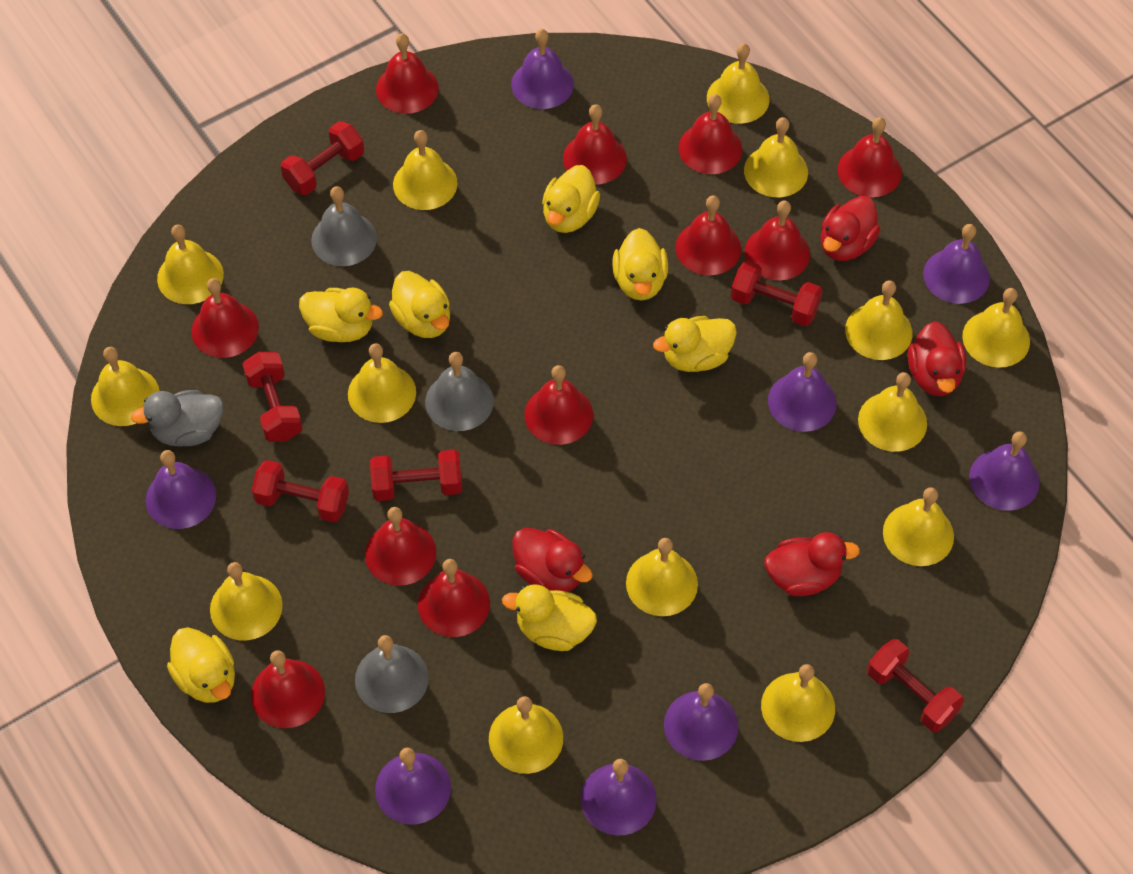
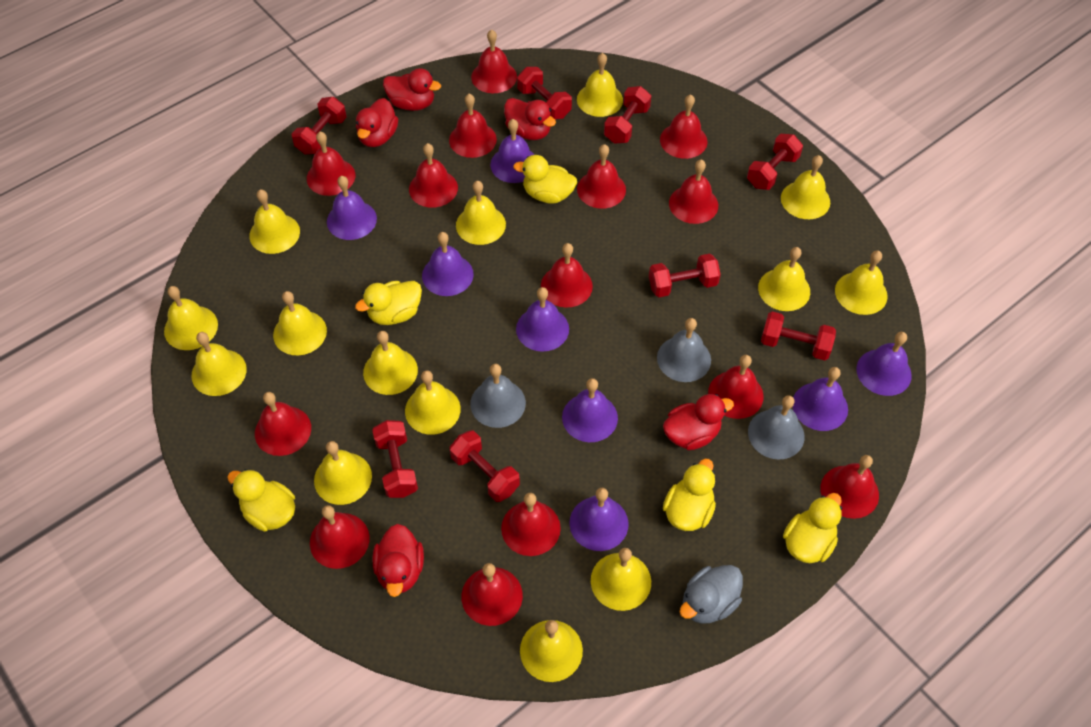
red bell: [191,278,259,358] [251,650,325,728] [365,507,436,586] [376,33,439,114] [418,559,490,637] [524,365,593,445] [563,104,627,184] [675,195,741,275] [678,94,742,174] [744,201,810,280] [837,117,902,197] = 11 -> [255,392,311,456] [307,132,355,196] [310,505,369,569] [409,143,458,208] [449,94,497,158] [461,563,523,626] [471,30,517,93] [501,493,561,556] [541,243,593,308] [577,144,626,209] [660,94,708,159] [669,159,718,224] [708,355,764,419] [820,455,879,519] = 14
red duck: [512,528,593,592] [764,532,860,596] [820,196,881,261] [908,321,966,396] = 4 -> [356,98,398,147] [372,524,424,597] [383,68,441,111] [504,98,556,140] [663,394,734,450] = 5
red dumbbell: [242,352,303,441] [252,460,349,522] [281,121,364,195] [370,450,462,501] [731,261,823,326] [867,639,964,732] = 6 -> [292,97,347,154] [372,420,418,498] [450,430,520,502] [517,67,572,119] [604,86,651,144] [649,254,721,297] [747,134,803,190] [761,312,836,360] = 8
yellow duck: [167,627,235,703] [299,287,383,342] [389,271,450,338] [502,584,597,651] [542,165,600,233] [612,228,668,301] [653,316,737,372] = 7 -> [228,469,295,532] [355,281,422,325] [513,155,577,204] [663,459,716,531] [783,493,842,563] = 5

